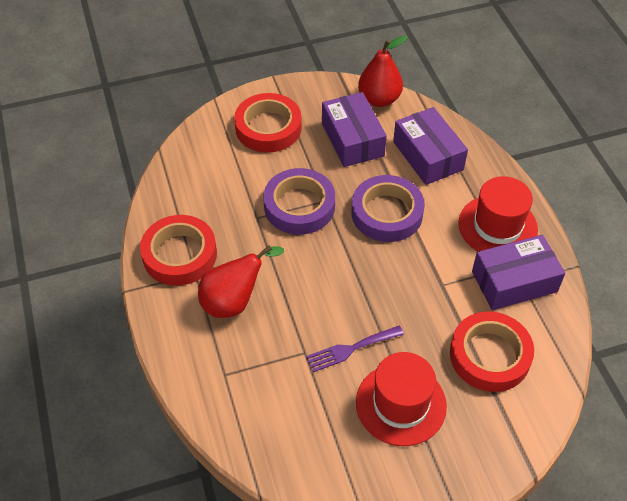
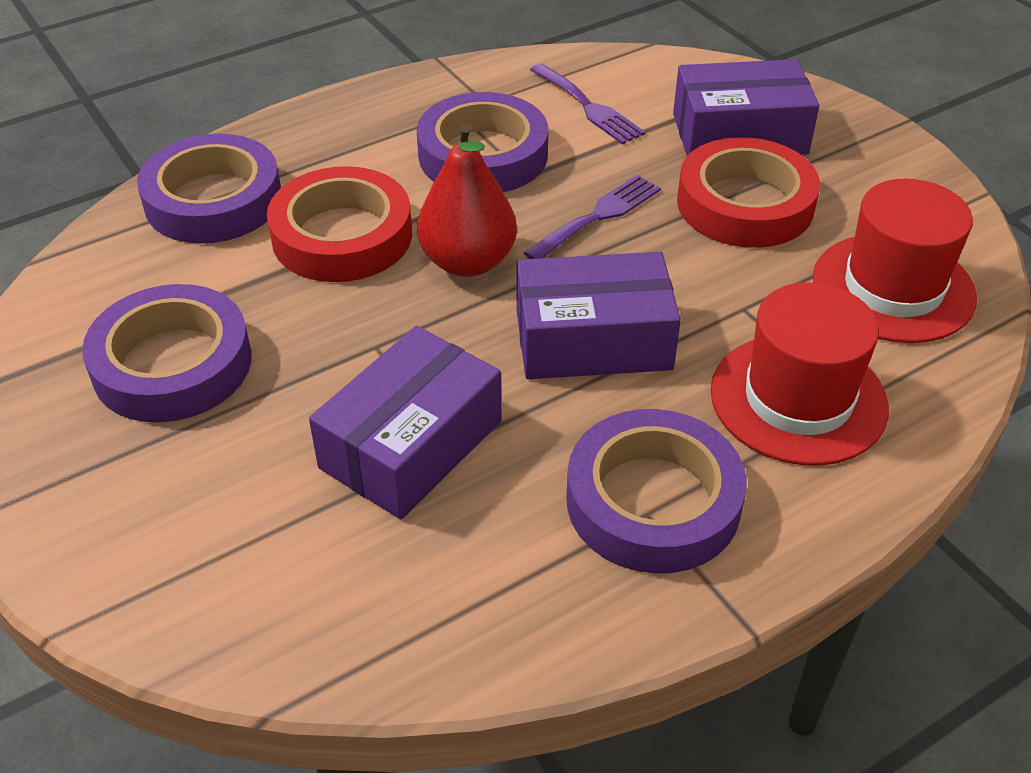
purple fork: [306,326,404,372] = 1 -> [524,175,661,259] [530,63,645,144] = 2
purple tape: [263,168,335,235] [352,175,425,242] = 2 -> [82,284,251,422] [137,134,281,243] [417,92,548,192] [566,409,747,573] = 4
red pear: [198,245,284,318] [358,36,408,107] = 2 -> [417,123,517,277] = 1
red tape: [140,215,217,286] [234,93,302,153] [450,312,534,392] = 3 -> [267,166,412,282] [677,137,820,248] = 2

